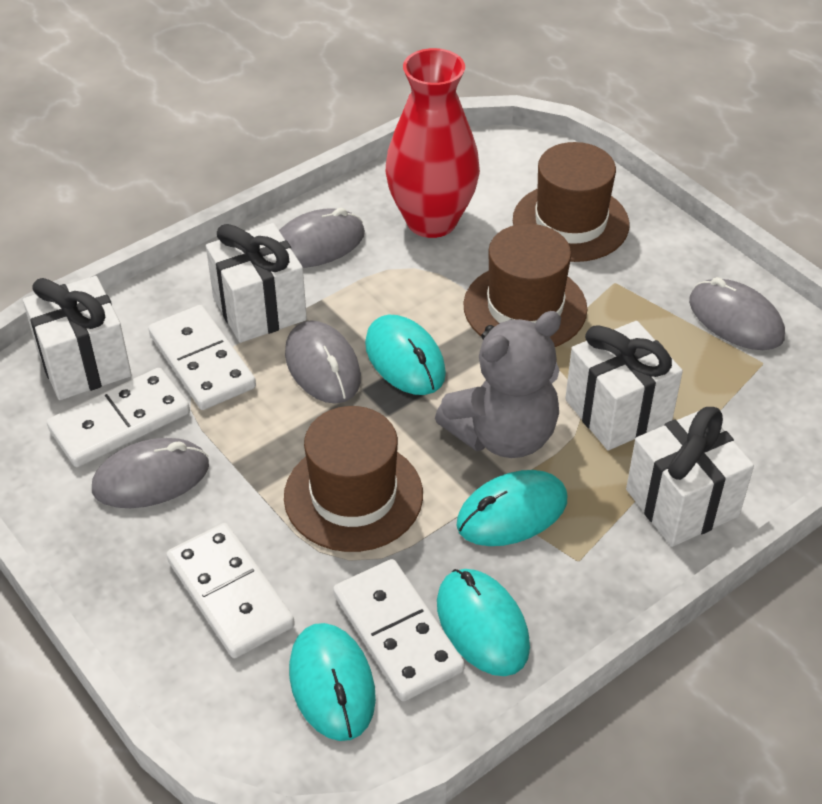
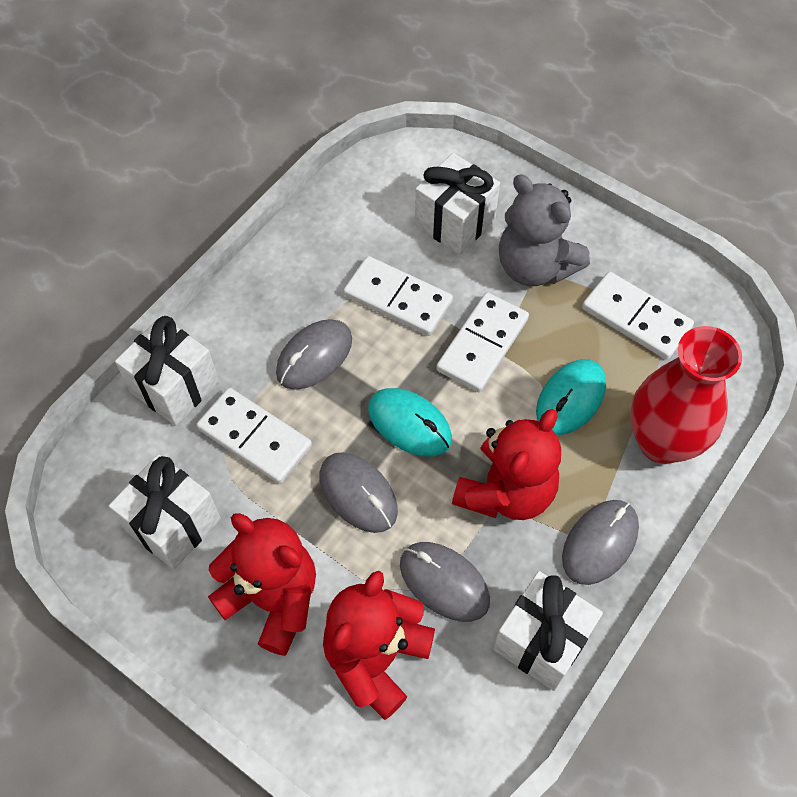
brown hat: [284,406,423,552] [464,224,587,347] [513,142,629,262] = 3 -> none = 0
red teddy bear: none = 0 -> [208,513,316,656] [323,571,435,720] [452,409,561,520] = 3
turquoise mouse: [289,623,376,741] [365,315,446,395] [437,569,530,676] [457,470,567,546] = 4 -> [368,388,452,457] [536,359,606,435] = 2

